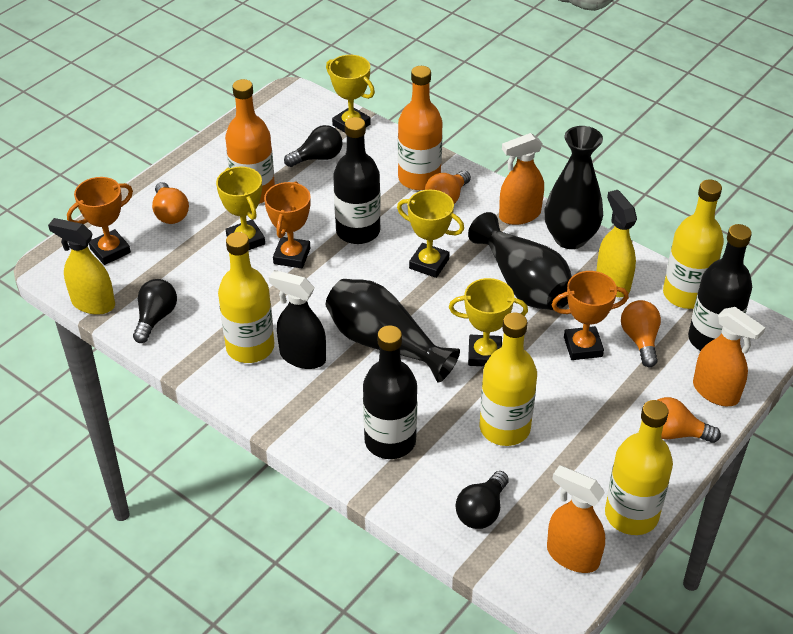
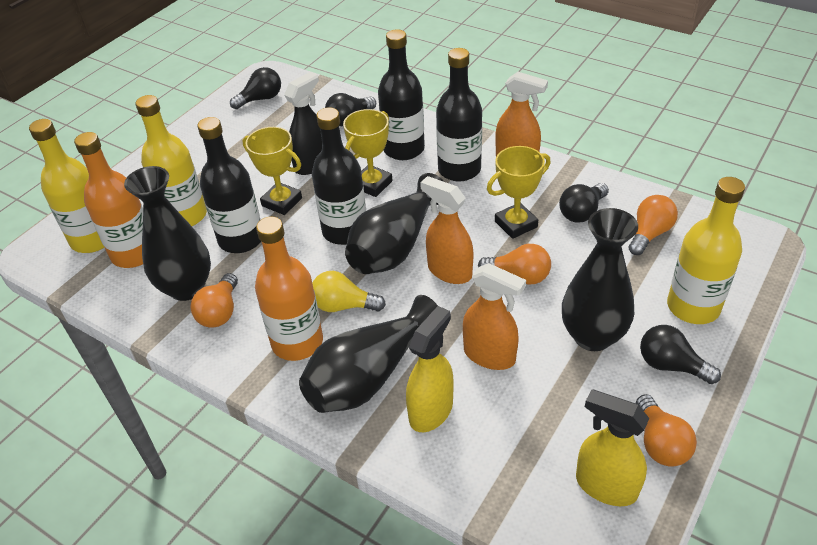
black bottle: [333,117,381,244] [363,325,417,459] [688,224,752,351] = 3 -> [197,117,261,253] [312,107,366,245] [378,29,425,160] [436,48,482,182] = 4
black light bulb: [133,279,177,343] [284,125,343,167] [455,471,509,529] = 3 -> [230,67,281,109] [325,93,376,126] [559,183,609,223] [640,325,721,384] = 4
black vase: [326,279,460,383] [468,212,572,310] [544,126,603,249] = 3 -> [124,166,211,301] [299,295,438,413] [345,173,444,274] [562,208,638,351] = 4
orange trophy: [67,177,133,265] [264,181,311,268] [552,271,629,360] = 3 -> none = 0
yellow bottle: [218,232,274,363] [480,312,537,446] [605,400,673,535] [663,180,724,309] = 4 -> [29,119,105,253] [135,95,207,226] [667,177,745,324] = 3
yellow light bulb: none = 0 -> [312,271,386,312] = 1
yellow trophy: [216,167,265,250] [326,55,375,133] [397,190,464,278] [449,278,528,366] = 4 -> [243,127,302,215] [343,109,393,197] [487,146,551,239] = 3

